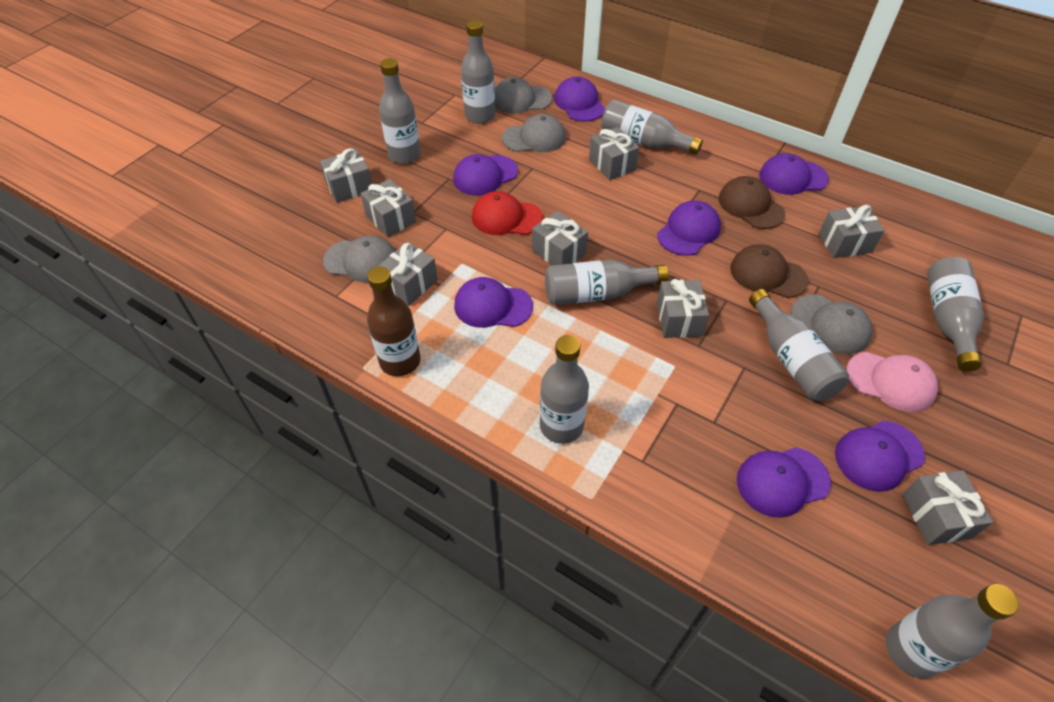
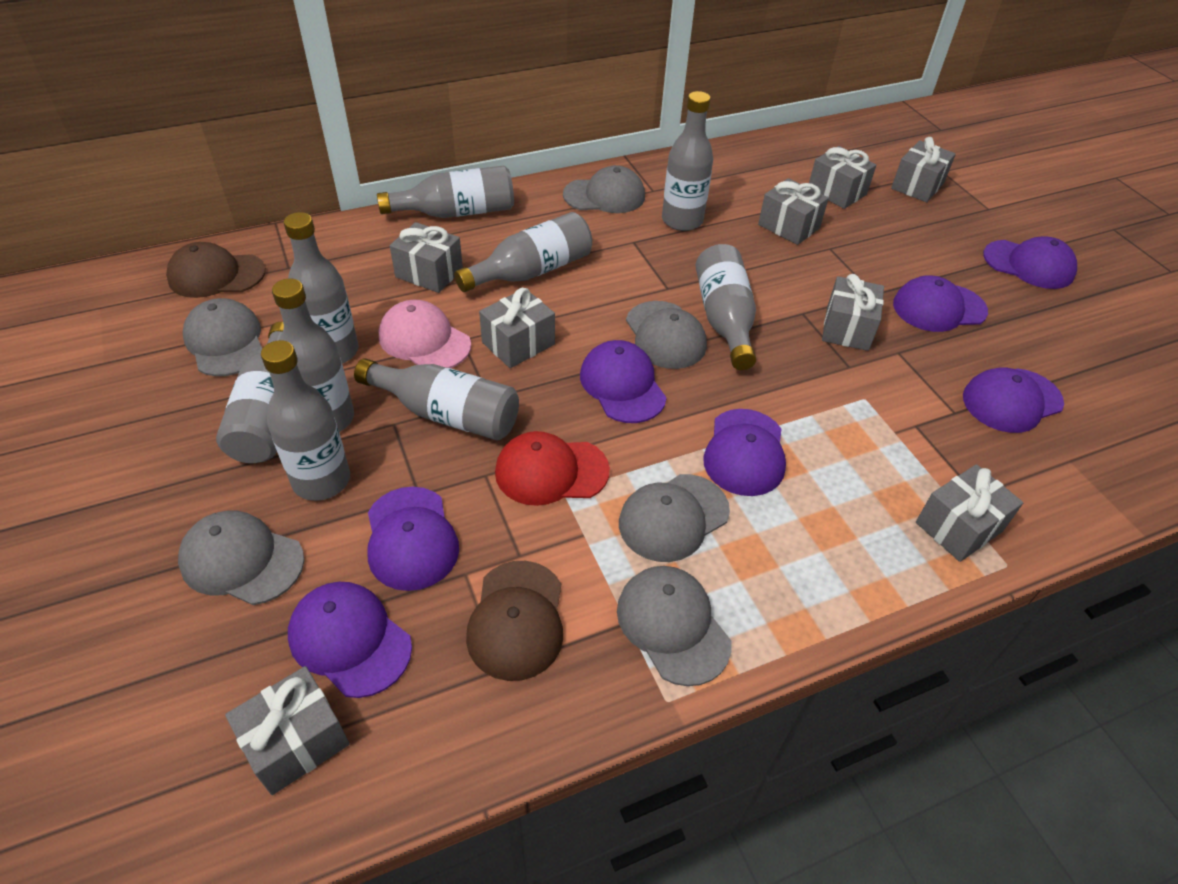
brown bottle: [367,267,421,376] = 1 -> none = 0
grey bottle: [379,58,421,164] [461,20,495,124] [540,335,589,444] [545,260,669,305] [601,100,703,154] [749,289,849,401] [886,584,1019,679] [927,257,984,372] = 8 -> [216,322,284,463] [261,340,350,501] [272,279,354,432] [284,212,358,364] [354,358,519,441] [377,165,514,218] [454,212,592,292] [662,91,713,231] [696,244,756,370] = 9
grey cap: [323,235,395,283] [495,77,552,114] [502,114,566,152] [791,294,873,354] = 4 -> [178,511,304,605] [183,298,262,376] [563,165,645,213] [617,566,731,686] [619,474,730,562] [626,301,707,369] = 6

